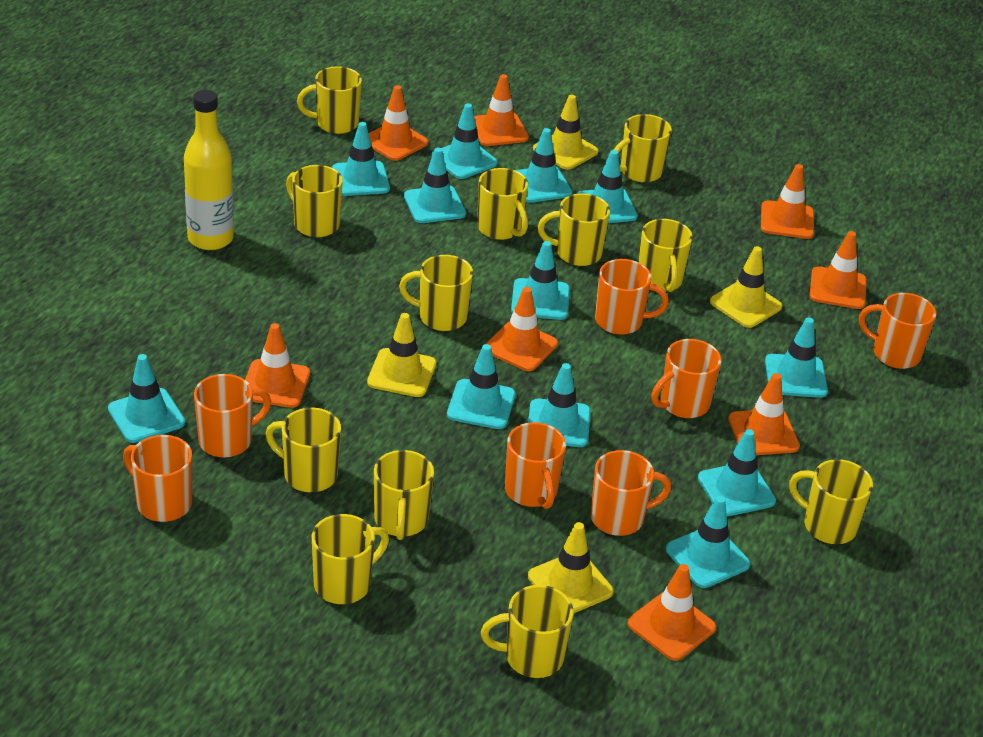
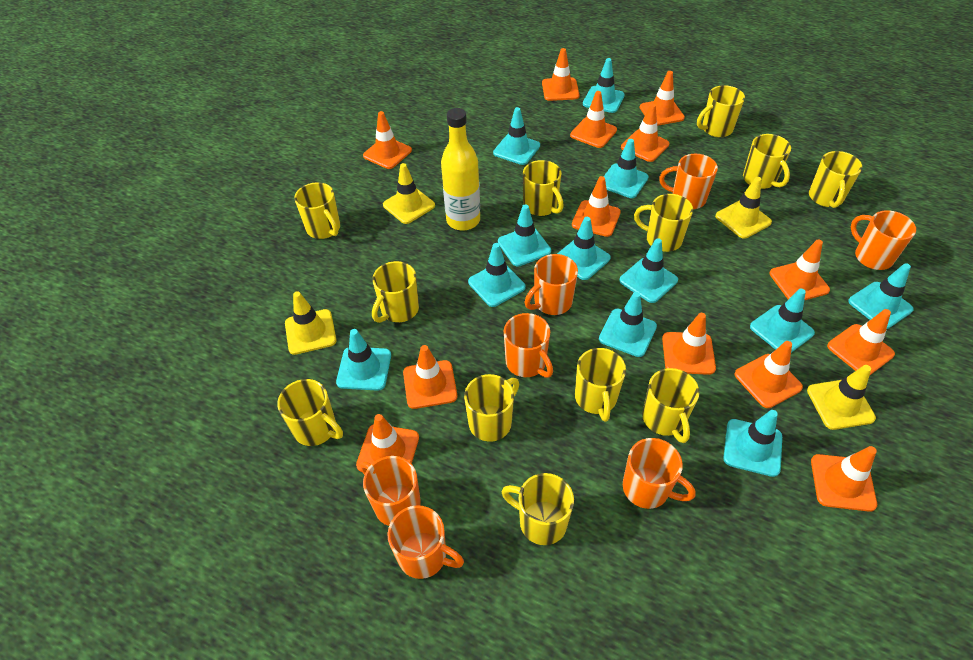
orange traffic cone: [245,323,310,408] [369,85,428,161] [474,74,529,146] [486,287,558,371] [628,564,716,661] [728,373,800,455] [761,164,814,239] [810,231,867,309] = 8 -> [356,414,419,472] [363,111,412,169] [403,345,457,409] [542,48,580,101] [570,91,617,148] [572,176,621,237] [621,104,670,162] [639,71,685,126] [662,313,716,375] [735,341,803,408] [769,240,830,300] [811,446,877,512] [827,309,895,376] = 13

